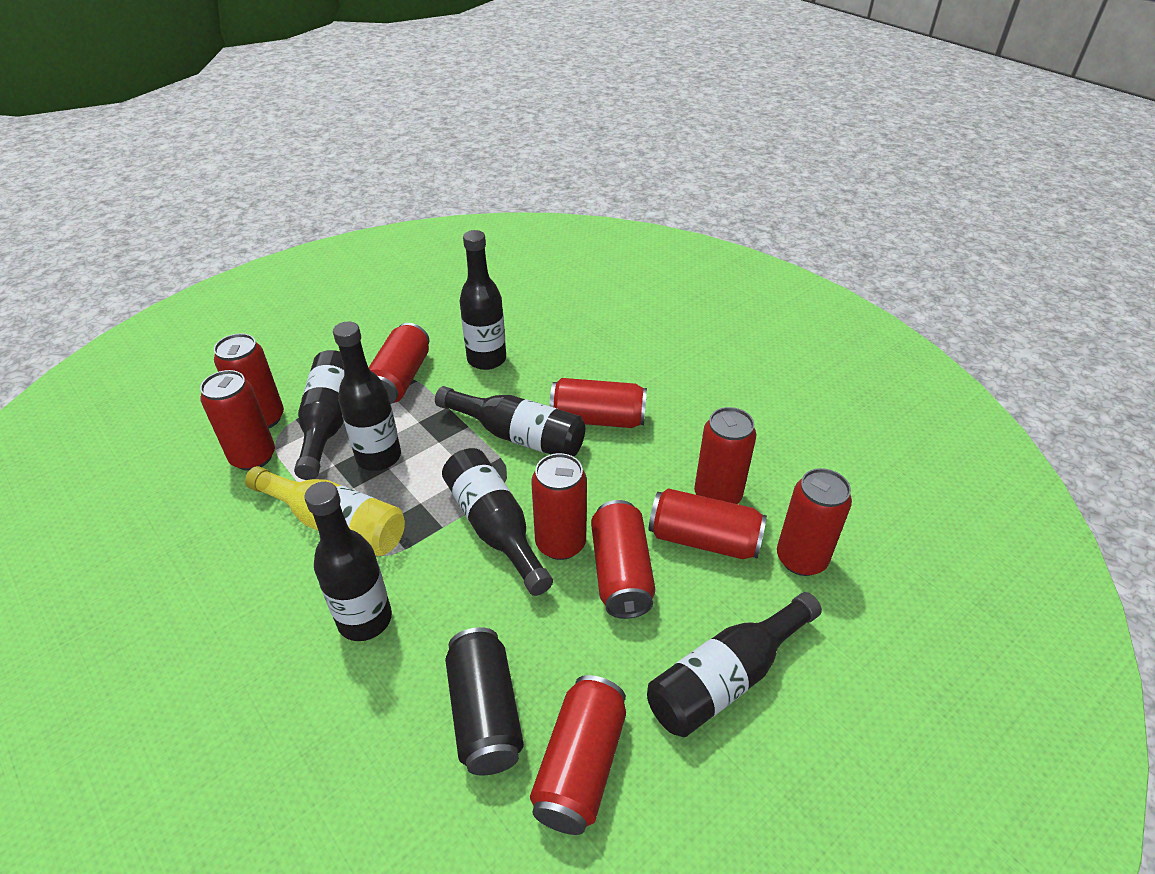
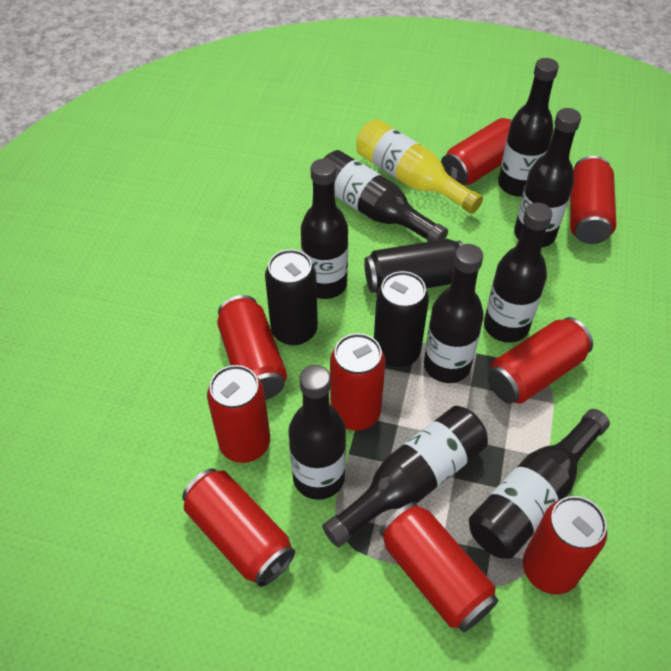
black bottle: [294,350,344,480] [304,482,392,641] [333,321,401,471] [435,386,585,457] [442,448,553,596] [460,230,506,370] [647,592,822,737] = 7 -> [288,365,346,500] [301,159,348,299] [322,406,488,547] [323,150,448,242] [424,244,484,383] [469,409,610,559] [484,203,552,343] [498,58,559,197] [514,108,581,248] = 9
black can: [445,627,524,776] = 1 -> [265,249,318,346] [364,239,463,293] [374,271,429,368] = 3
red can: [200,370,275,471] [214,333,284,428] [369,323,429,404] [530,675,626,835] [531,453,587,560] [549,378,647,428] [591,500,655,619] [649,488,767,559] [694,407,756,504] [777,468,852,576] = 10 -> [182,468,295,587] [207,365,270,463] [217,295,287,400] [330,333,385,431] [380,502,498,632] [441,118,512,185] [487,317,593,404] [523,496,607,595] [570,156,616,244] = 9

